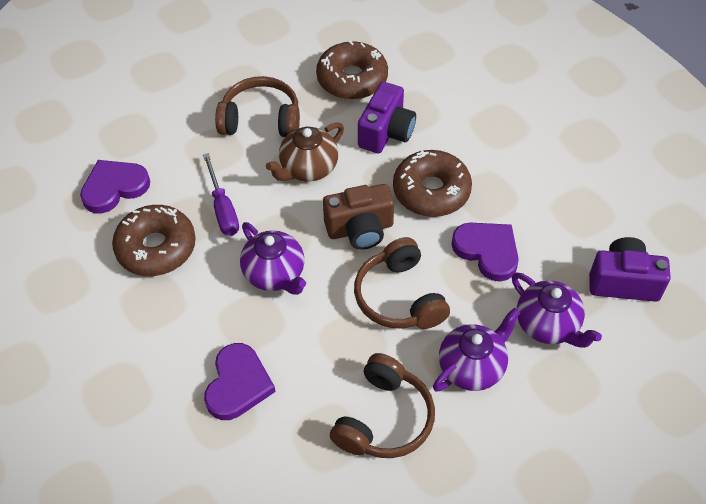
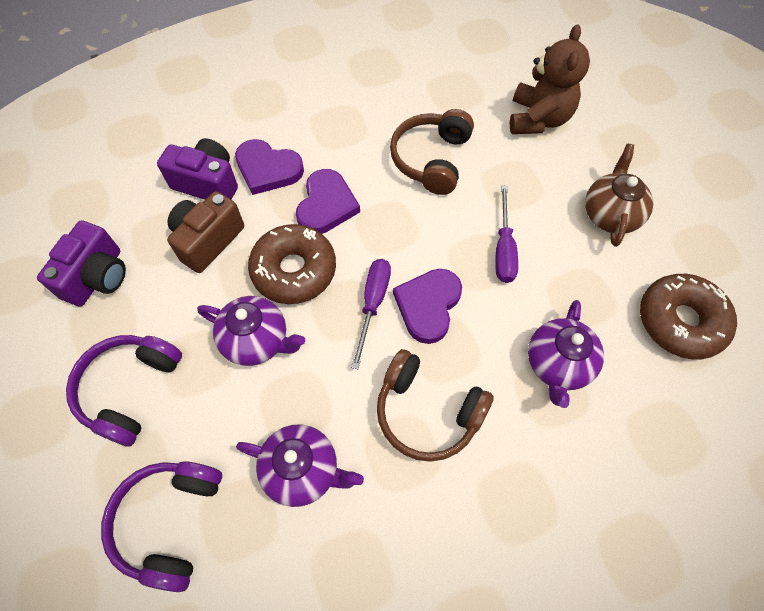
brown donut: [112,205,196,276] [316,41,388,100] [393,150,472,217] = 3 -> [248,224,336,304] [640,274,737,359] = 2
brown headphones: [215,76,300,137] [330,353,435,458] [354,237,450,329] = 3 -> [377,349,494,462] [390,109,474,195] = 2
brown teddy bear: none = 0 -> [510,25,590,134] = 1
purple headphones: none = 0 -> [66,335,182,447] [101,461,222,592] = 2
purple screwdriver: [203,153,239,236] = 1 -> [351,259,391,369] [495,185,518,283] = 2

